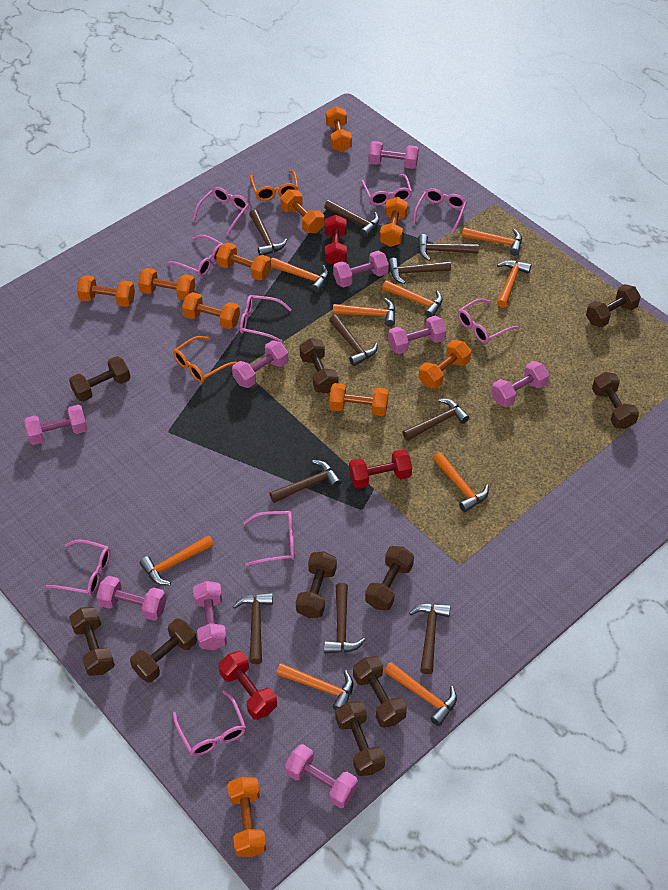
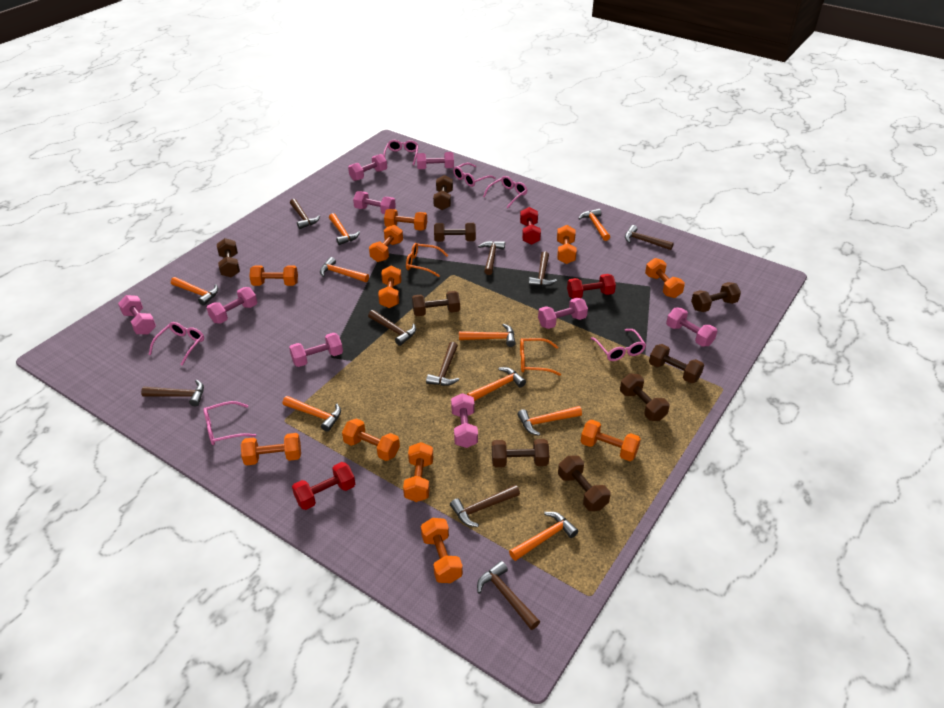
brown dumbbell: [69,356,131,402] [69,607,115,676] [130,619,197,683] [296,551,337,618] [299,338,338,393] [336,701,385,776] [353,656,407,728] [365,546,414,611] [586,284,641,327] [592,372,639,429] = 10 -> [217,238,240,278] [412,291,460,316] [433,175,453,210] [434,223,476,242] [492,439,549,467] [558,456,610,511] [620,373,670,421] [649,344,704,383] [691,282,741,312] = 9
brown hammer: [233,592,273,664] [249,209,287,256] [269,460,341,503] [324,200,379,237] [324,583,365,653] [329,314,378,366] [388,258,451,284] [402,399,470,441] [409,604,450,674] [418,234,479,261] = 10 -> [141,380,204,406] [290,199,320,229] [368,310,416,346] [426,342,459,386] [450,485,520,527] [477,561,540,630] [478,241,505,275] [529,251,557,286] [625,225,674,250] = 9
orange dumbbell: [77,275,135,307] [138,268,195,300] [182,292,240,329] [216,243,271,281] [228,777,266,857] [280,189,324,233] [326,106,352,152] [329,383,389,416] [380,197,408,247] [419,340,471,389] = 10 -> [241,433,301,465] [249,265,298,286] [342,418,400,461] [369,225,403,262] [378,266,402,308] [384,209,427,231] [403,442,433,502] [421,518,463,583] [557,225,577,264] [581,420,641,461] [645,258,685,298] = 11
pink glasses: [45,539,110,596] [167,235,223,276] [173,690,246,756] [193,187,249,234] [240,295,292,343] [243,511,295,566] [361,174,412,206] [413,188,467,234] [458,298,519,343] = 9 -> [149,322,204,366] [203,401,256,445] [383,140,419,165] [453,163,496,187] [483,176,527,208] [591,329,646,361] = 6

